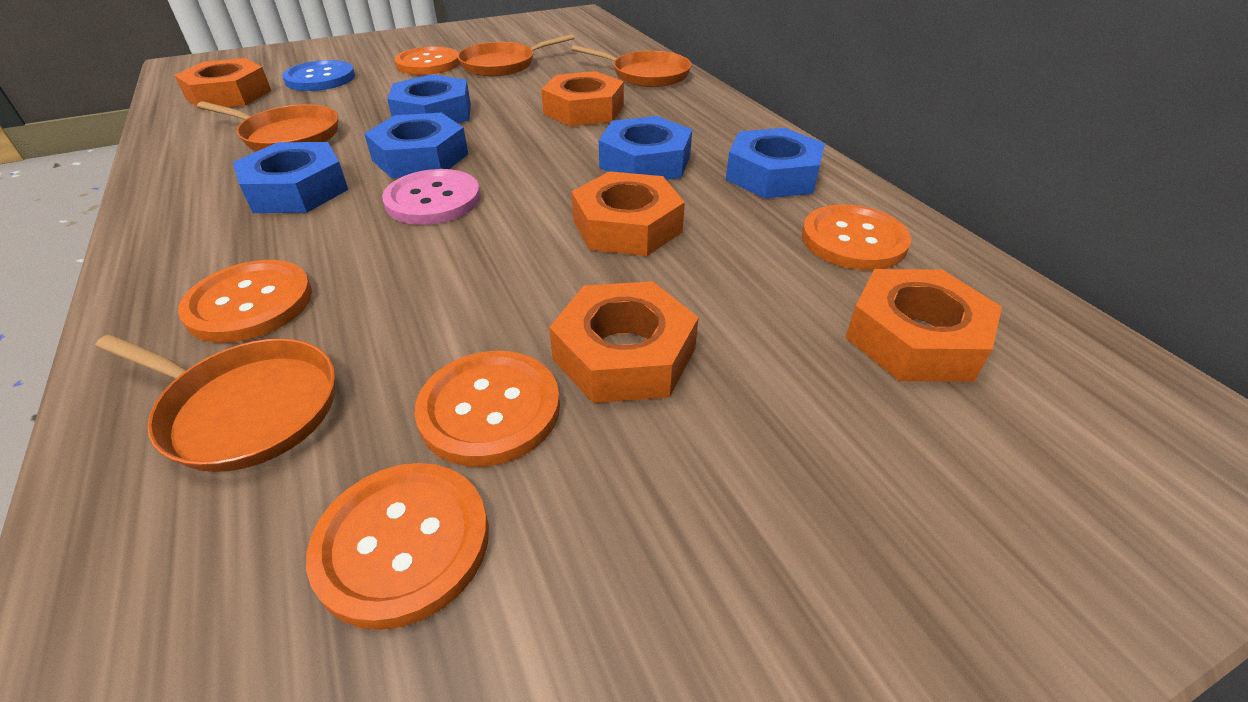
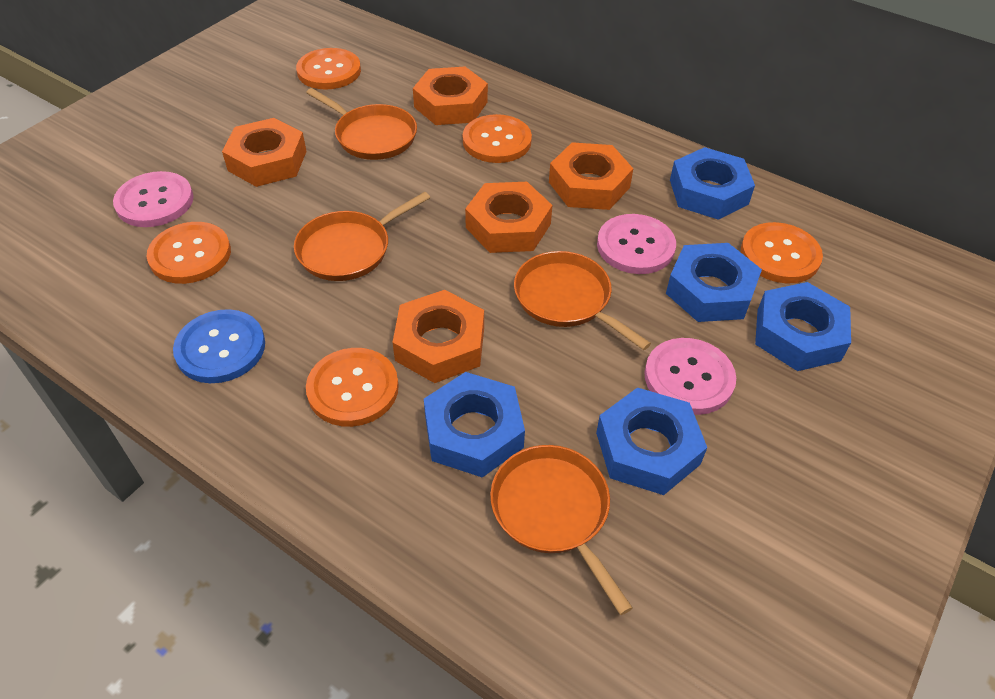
pink button: [382,169,481,225] = 1 -> [113,171,194,227] [597,214,676,274] [644,338,736,415] = 3

